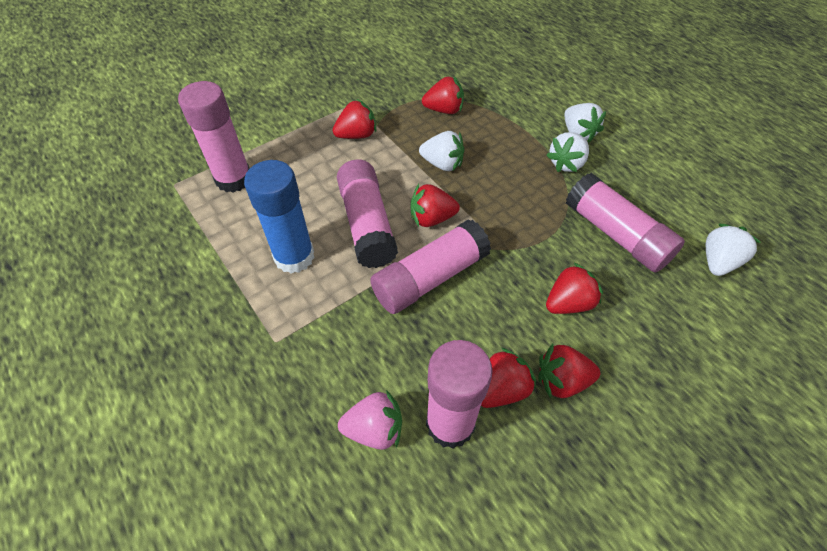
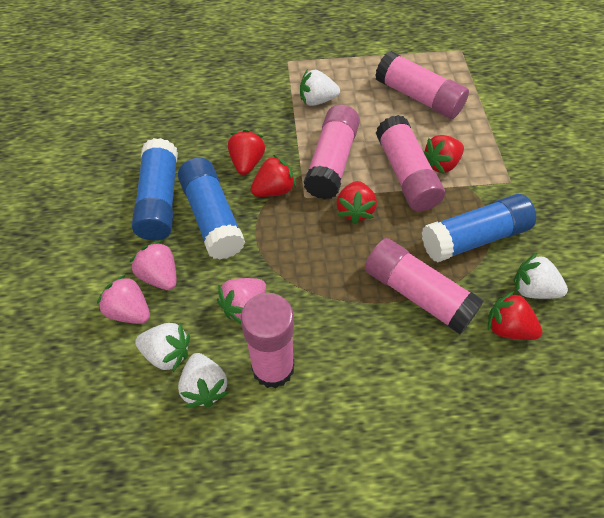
blue glue stick: [244,160,315,273] = 1 -> [132,138,178,240] [178,158,245,260] [422,194,536,262] = 3
pink strawberry: [338,390,402,450] = 1 -> [97,275,150,324] [130,241,177,290] [217,278,266,323] = 3
red strawberry: [333,99,377,139] [411,184,460,227] [422,76,464,114] [481,348,536,408] [538,344,600,399] [546,263,603,314] = 6 -> [228,130,265,175] [251,155,296,197] [337,181,377,224] [423,135,464,174] [488,291,542,340] = 5

